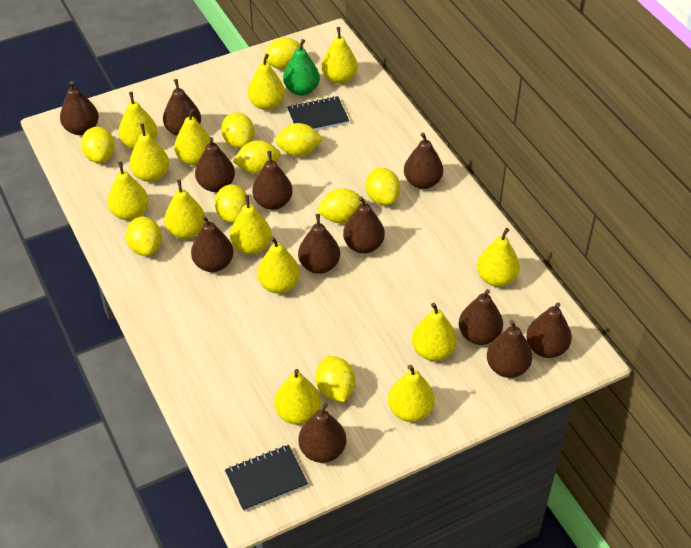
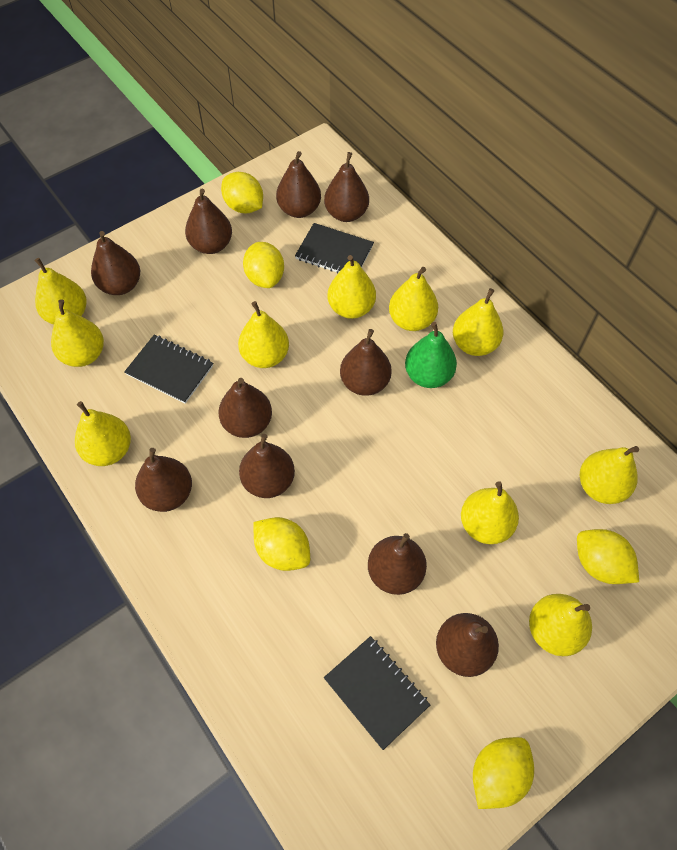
black notebook: [225,445,308,511] [287,96,349,130] = 2 -> [124,335,213,404] [295,223,374,274] [324,636,430,750] = 3
brown pear: [60,81,99,135] [163,79,201,136] [191,215,234,272] [195,137,235,192] [252,151,293,210] [298,214,340,274] [299,403,346,463] [343,196,385,254] [404,133,443,189] [459,289,503,345] [487,320,532,378] [526,302,572,358] = 12 -> [91,231,140,295] [135,448,192,512] [185,188,232,254] [218,378,272,438] [239,434,295,498] [276,151,321,218] [324,152,369,222] [340,329,392,396] [368,533,427,595] [436,613,499,677] = 10
yellow lemon: [81,127,115,163] [126,217,162,256] [215,184,247,223] [221,112,255,148] [233,140,281,174] [262,37,304,69] [275,123,323,156] [315,356,355,402] [318,188,366,223] [366,168,400,205] = 10 -> [221,172,263,214] [243,242,284,288] [253,517,310,571] [473,737,534,809] [577,529,639,584] = 5
yellow pear: [107,161,149,221] [119,92,158,149] [129,123,169,182] [164,180,206,239] [174,108,210,166] [230,195,272,255] [248,54,285,110] [257,236,300,293] [274,369,321,425] [321,27,358,84] [388,365,435,422] [412,303,457,361] [477,228,520,287] = 13 -> [35,258,87,325] [51,299,104,367] [75,401,131,466] [238,301,289,368] [328,255,376,319] [389,267,438,331] [453,288,503,356] [461,481,519,544] [529,594,592,656] [580,446,639,504] = 10

